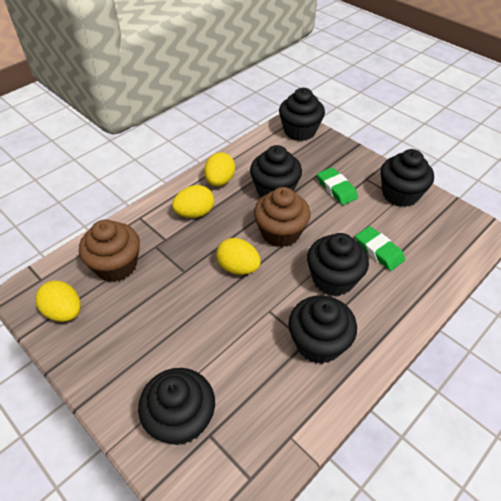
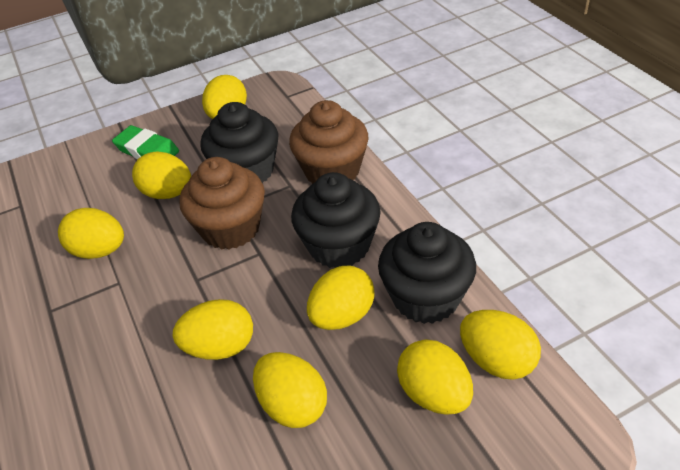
black cupcake: [138,368,215,445] [250,145,302,197] [279,88,325,141] [288,295,357,364] [307,233,369,296] [381,149,434,207] = 6 -> [200,102,279,183] [291,172,381,268] [378,222,476,324] = 3
green eraser: [317,167,358,205] [355,226,405,271] = 2 -> [112,125,179,159] = 1
yellow egg: [35,281,81,322] [172,185,214,218] [204,152,235,186] [216,238,261,275] = 4 -> [58,208,124,259] [132,151,191,199] [173,299,253,360] [202,75,247,119] [253,352,327,428] [307,265,375,330] [397,340,473,415] [460,310,541,380] = 8

